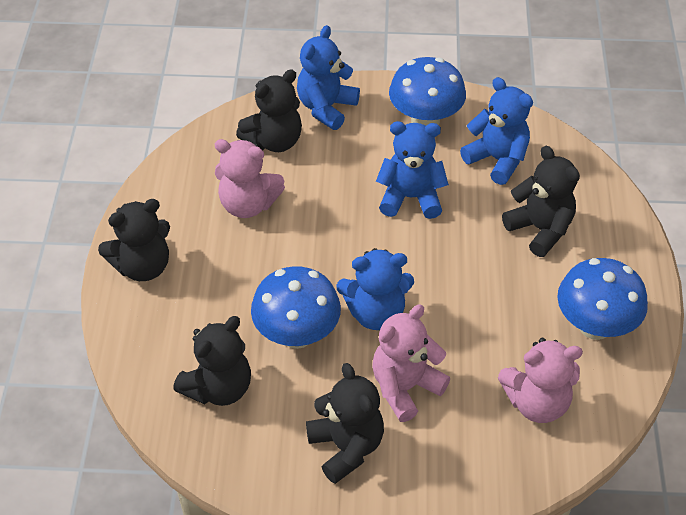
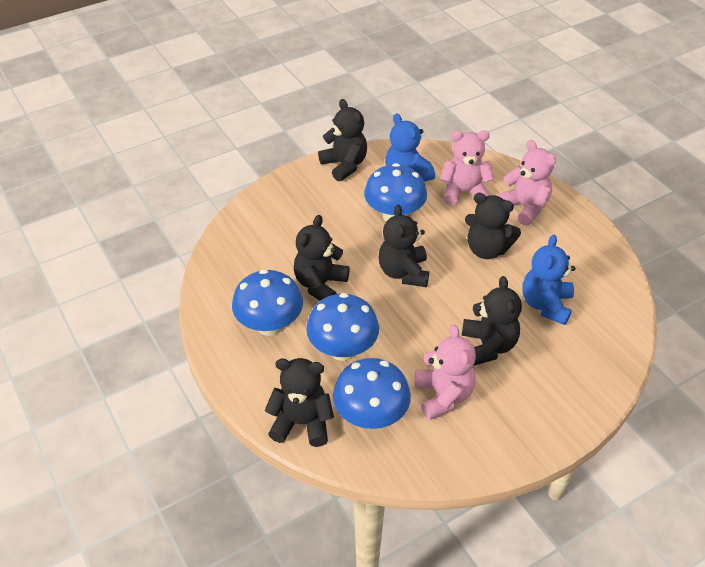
black teddy bear: [98,199,170,281] [173,316,251,406] [236,69,302,152] [306,363,384,484] [502,146,580,257] = 5 -> [265,358,334,447] [294,215,350,301] [318,99,367,181] [379,204,429,287] [461,276,522,366] [465,193,521,259] = 6
blue mushroom: [251,266,341,349] [389,57,466,126] [557,258,648,340] = 3 -> [232,269,303,336] [306,293,379,361] [333,358,411,429] [364,163,427,222] = 4
blue teddy bear: [297,25,360,130] [336,248,414,330] [376,121,449,219] [460,77,533,185] = 4 -> [385,113,435,181] [522,235,575,325] = 2

